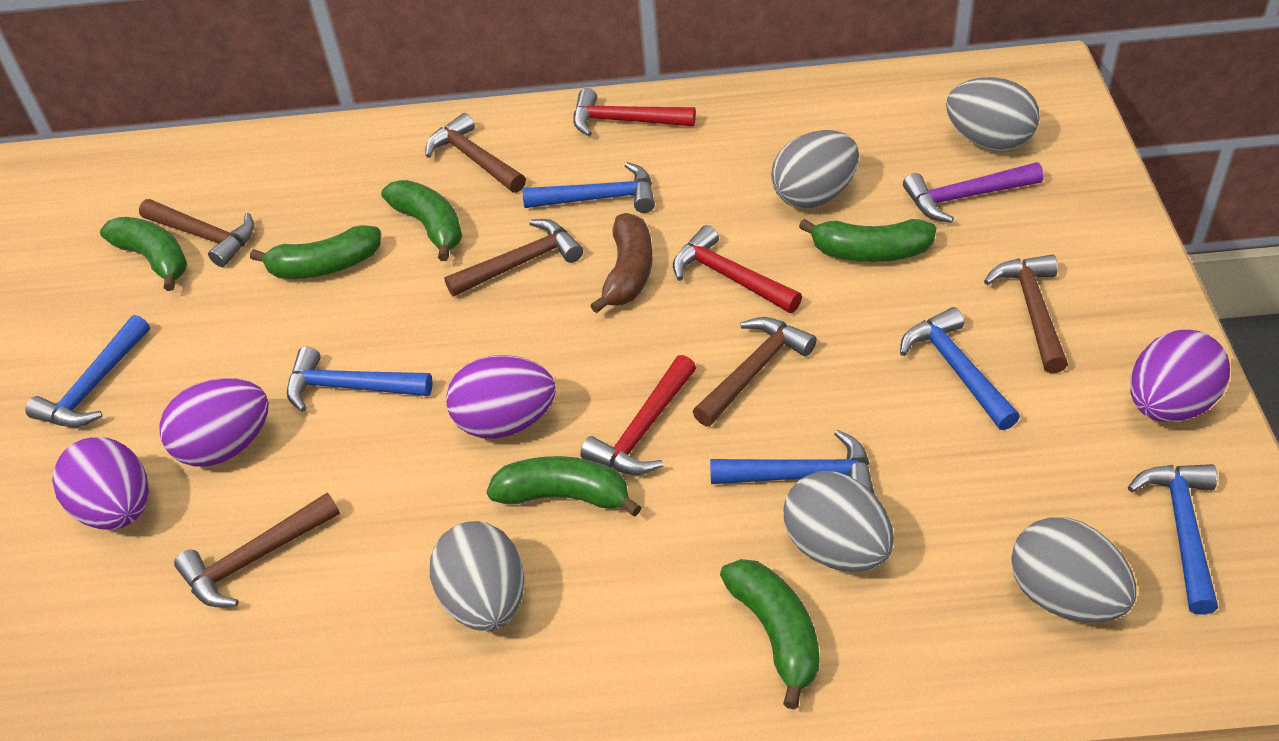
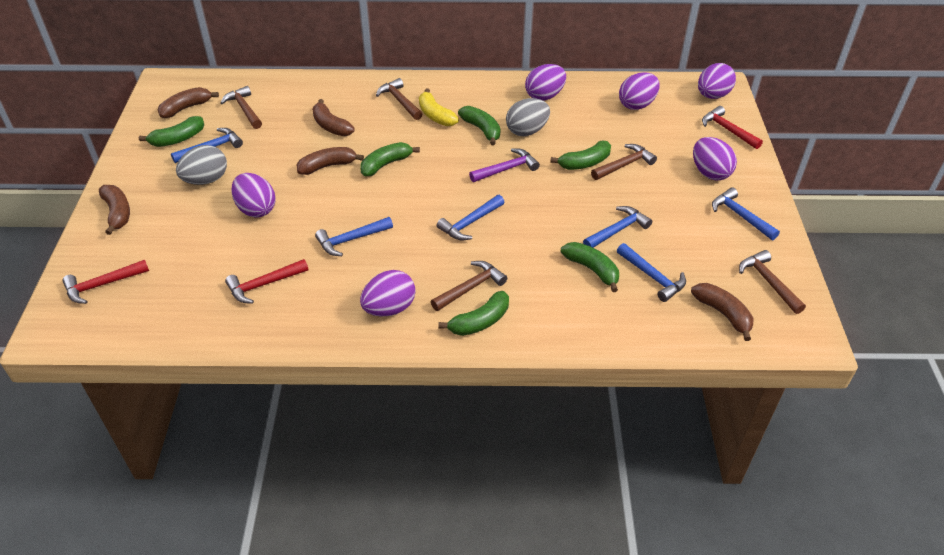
brown banana: [590,213,653,313] = 1 -> [99,185,130,235] [158,87,219,118] [297,147,364,175] [312,99,355,136] [691,283,753,341] = 5
brown hammer: [139,199,254,267] [174,493,340,607] [425,113,526,193] [444,219,583,297] [693,317,817,426] [984,254,1068,373] = 6 -> [220,86,262,129] [376,78,422,120] [431,261,507,311] [591,144,657,180] [739,250,806,314] = 5
grey egg: [430,521,524,631] [771,130,859,209] [784,471,894,572] [946,77,1040,151] [1011,517,1136,623] = 5 -> [176,145,227,185] [506,98,550,136] = 2
purple egg: [52,437,149,529] [159,378,269,467] [446,355,556,439] [1131,330,1230,422] = 4 -> [231,173,276,218] [360,270,416,316] [525,64,566,101] [619,72,660,110] [693,137,737,180] [698,63,736,99] = 6
yellow banana: none = 0 -> [419,88,459,126] = 1

